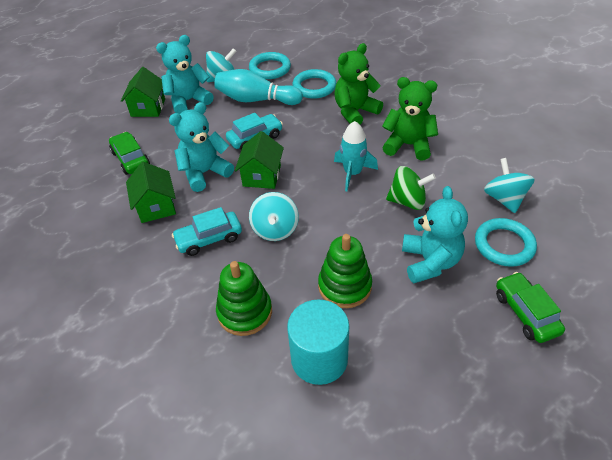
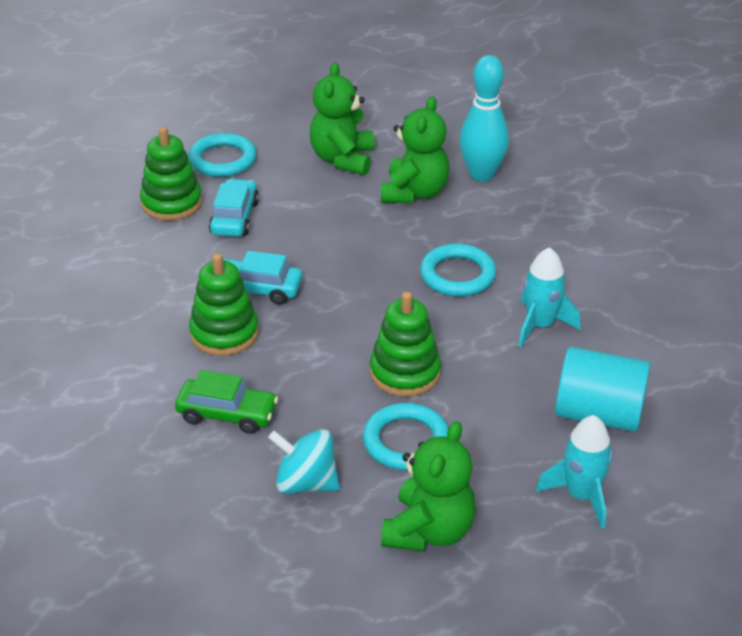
green car: [109,132,150,175] [496,272,565,343] = 2 -> [175,370,278,434] = 1
green house: [121,67,165,117] [126,162,176,223] [235,131,284,189] = 3 -> none = 0
green spinning top: [386,166,436,210] = 1 -> none = 0
green stacking toy: [216,261,272,336] [318,234,372,308] = 2 -> [140,127,202,221] [189,253,259,356] [370,292,441,397] = 3
green teddy bear: [334,43,383,125] [382,77,438,160] = 2 -> [310,62,374,175] [381,97,449,204] [381,421,476,552] = 3
turquoise rocket: [334,121,378,191] = 1 -> [518,247,580,347] [536,415,613,529] = 2
turquoise spinning top: [206,48,237,82] [249,192,299,241] [484,158,534,213] = 3 -> [268,429,340,494] = 1
turquoise teddy bear: [156,35,214,114] [169,102,234,192] [402,186,468,283] = 3 -> none = 0

